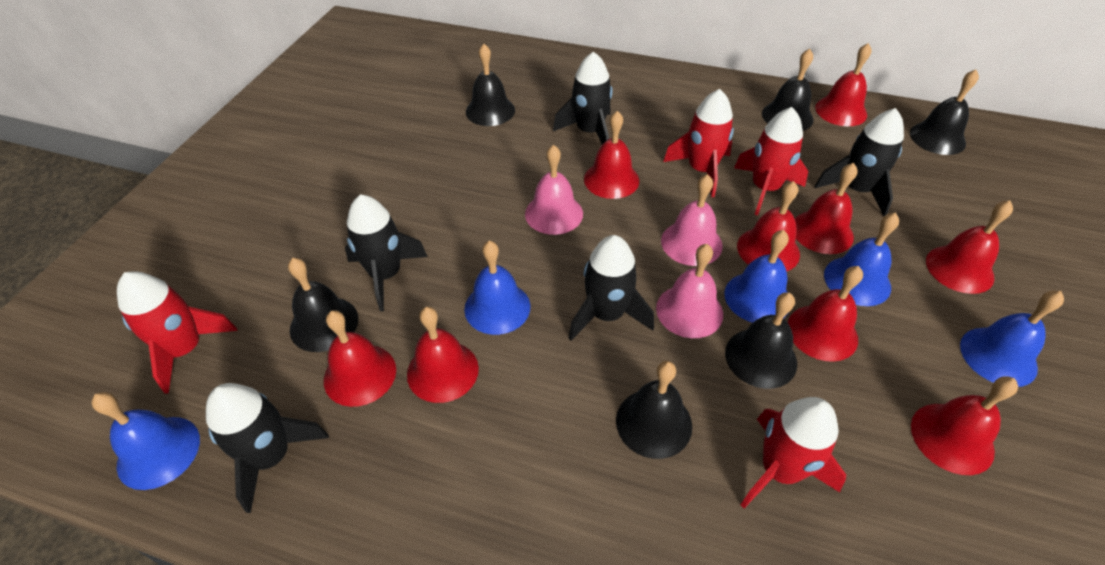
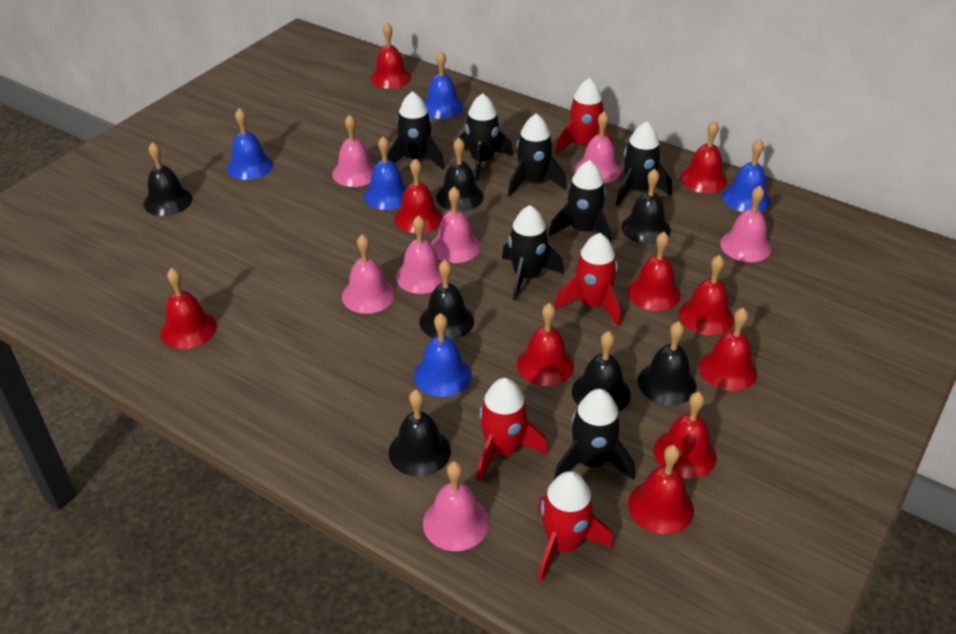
black bell: [288,258,358,352] [466,44,515,126] [616,361,692,459] [725,292,797,389] [762,49,814,131] [910,70,979,155] = 6 -> [144,142,192,216] [389,390,451,477] [420,260,474,340] [436,138,484,211] [572,331,631,412] [621,169,671,244] [638,321,696,405] = 7
black rocket: [206,383,329,513] [345,194,428,311] [553,51,613,144] [569,235,654,340] [815,108,904,216] = 5 -> [387,91,444,169] [458,93,513,181] [502,205,564,301] [508,113,566,197] [549,160,611,243] [554,389,635,480] [616,121,672,206] = 7
pink bell: [525,145,583,235] [656,244,723,338] [661,174,723,266] = 3 -> [332,114,375,187] [342,234,395,314] [396,215,443,294] [423,461,489,551] [431,187,481,263] [575,112,621,183] [720,186,772,262] = 7
red bell: [324,310,396,407] [407,307,479,403] [584,111,639,199] [737,181,800,272] [788,266,863,362] [795,163,858,254] [815,43,872,126] [911,376,1018,475] [926,200,1013,294] = 9 -> [160,268,217,349] [371,23,411,89] [394,158,443,233] [517,303,574,386] [627,232,681,311] [628,445,694,534] [654,392,717,479] [679,255,734,335] [680,120,727,193] [699,308,757,391] = 10

